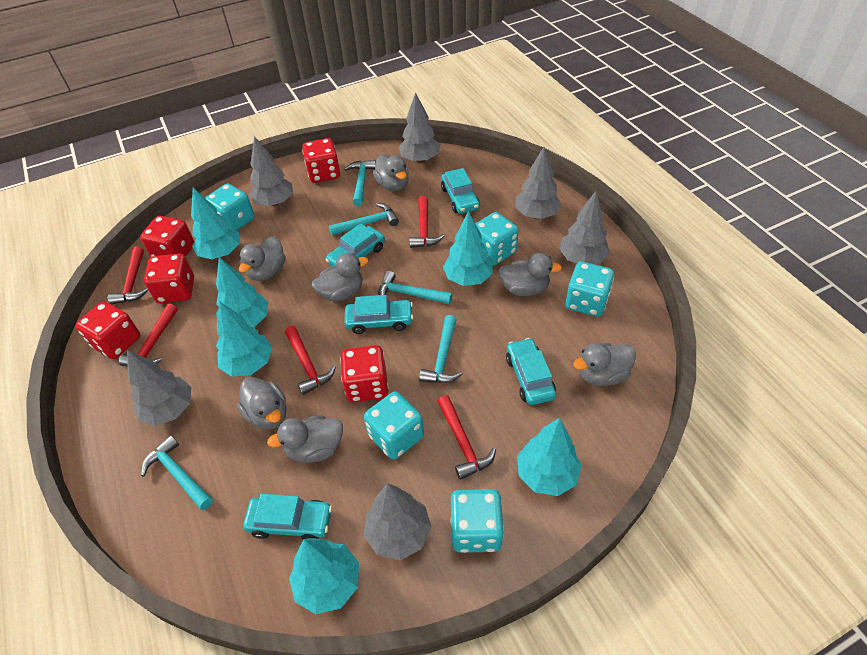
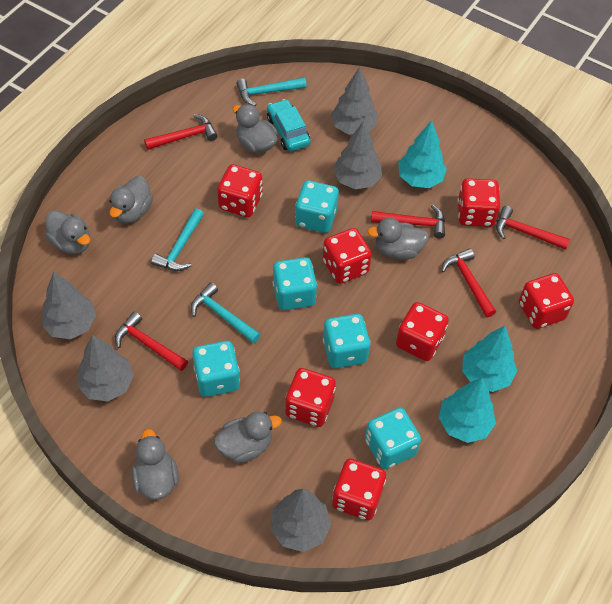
grey duck: [237,377,287,430] [239,236,286,281] [267,415,343,463] [312,253,369,301] [373,154,409,191] [498,253,562,296] [573,343,636,386] = 7 -> [45,210,90,254] [109,176,153,224] [132,429,179,500] [214,412,282,463] [232,104,278,153] [367,218,429,260] = 6
grey tree: [127,350,191,426] [249,136,293,206] [364,483,432,560] [399,92,440,163] [515,147,562,219] [559,191,610,264] = 6 -> [41,272,96,339] [77,335,134,401] [271,489,332,552] [331,67,378,135] [333,121,382,189] = 5
red dice: [75,301,140,359] [140,216,194,257] [144,253,194,303] [302,138,340,183] [340,345,389,402] = 5 -> [217,164,263,217] [285,368,336,427] [323,228,372,284] [332,458,386,520] [396,302,449,361] [458,178,500,227] [519,273,574,329] = 7
turquoise car: [243,494,332,540] [325,223,385,267] [344,295,413,334] [441,168,480,214] [506,338,556,405] = 5 -> [267,99,310,151] = 1
turquoise hammer: [141,435,213,510] [329,203,399,235] [345,160,376,206] [378,271,452,304] [419,315,462,383] = 5 -> [151,208,204,271] [191,282,261,343] [236,77,306,106] = 3
turquoise tree: [191,188,239,259] [216,257,268,328] [216,301,272,377] [289,538,359,614] [443,211,493,286] [517,418,582,496] = 6 -> [398,120,447,188] [439,378,496,443] [462,326,517,392] = 3

